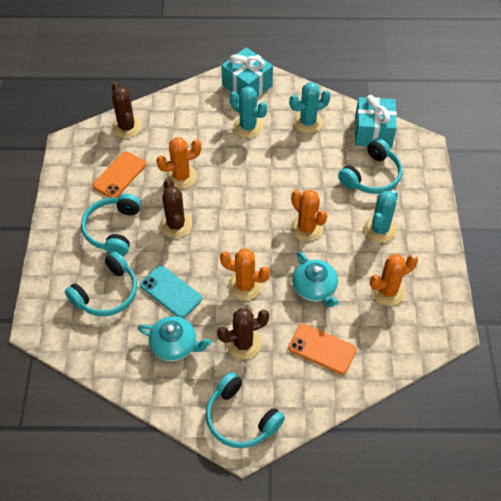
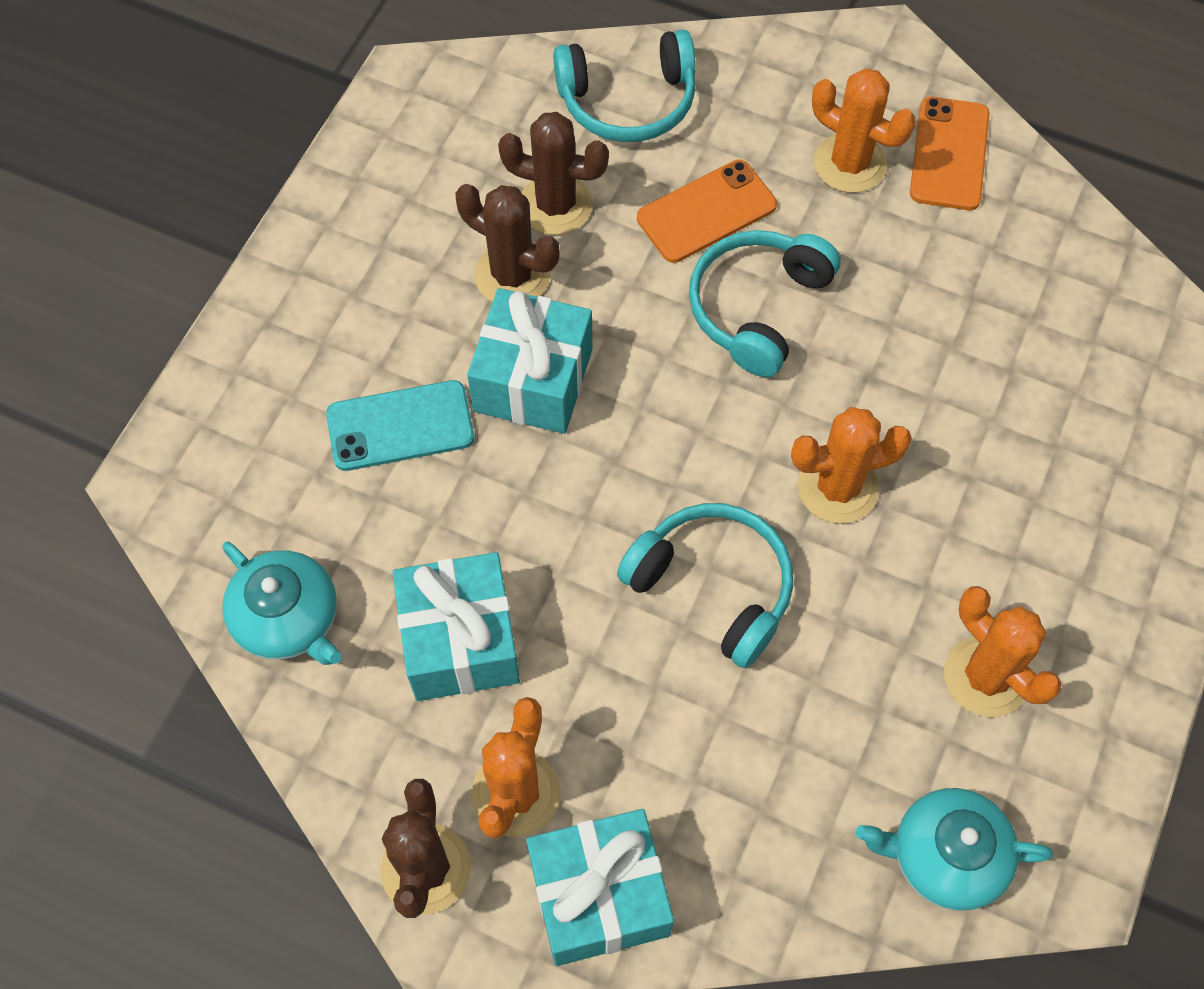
turquoise cactus: [230,86,267,138] [289,82,331,133] [364,190,398,243] = 3 -> none = 0
turquoise gift: [221,47,273,97] [355,95,397,148] = 2 -> [393,552,520,701] [467,288,592,434] [526,809,674,966] = 3
turquoise headphones: [65,251,137,316] [81,194,141,256] [206,372,285,448] [338,138,402,194] = 4 -> [553,29,696,142] [617,503,793,668] [689,230,841,377] = 3

